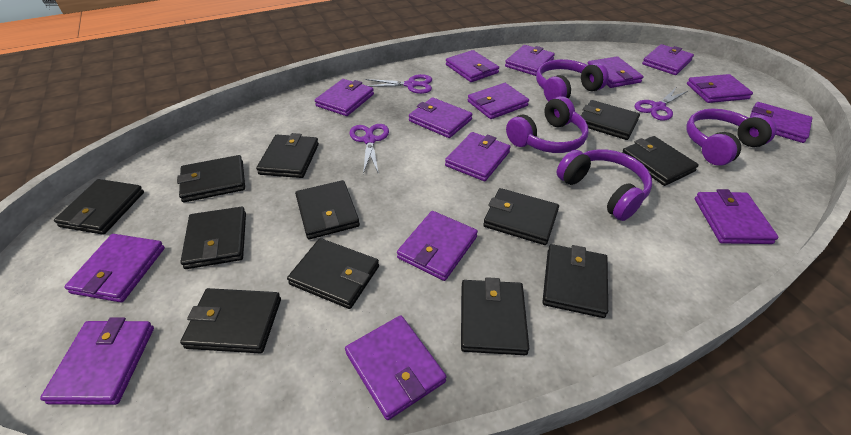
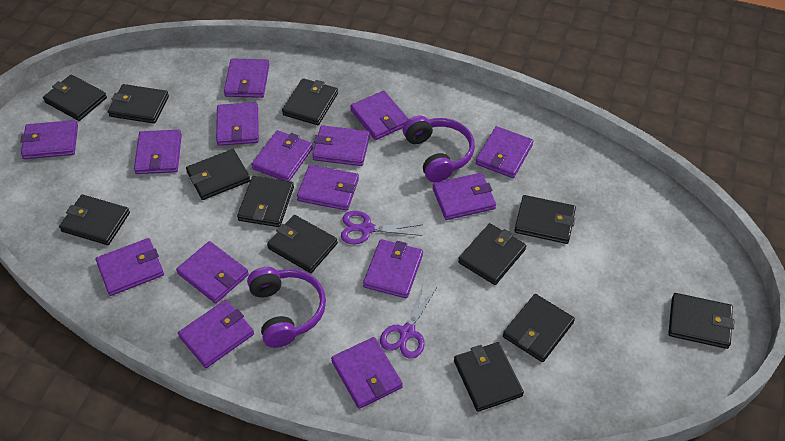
purple headphones: [506,96,589,153] [536,59,609,102] [557,149,652,221] [686,109,777,166] = 4 -> [247,267,326,348] [403,116,475,182] = 2
purple scissors: [350,124,389,174] [365,74,432,94] [635,88,689,121] = 3 -> [341,211,423,244] [380,284,437,359] = 2

